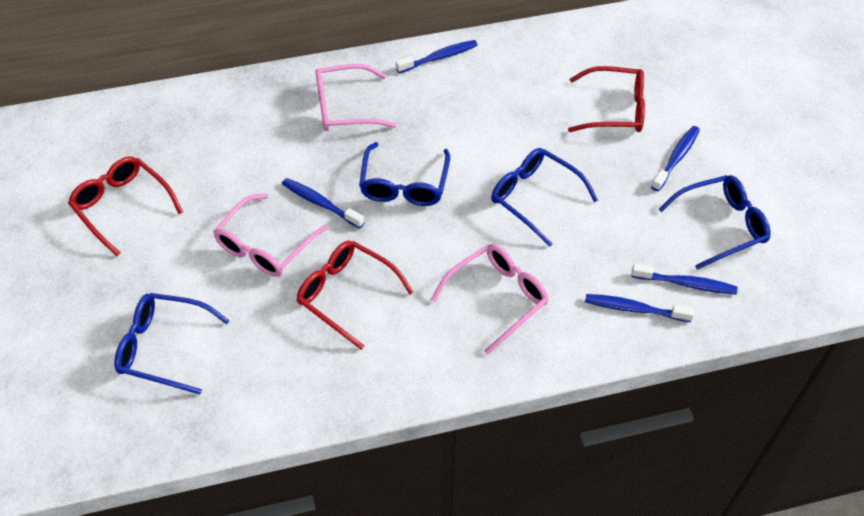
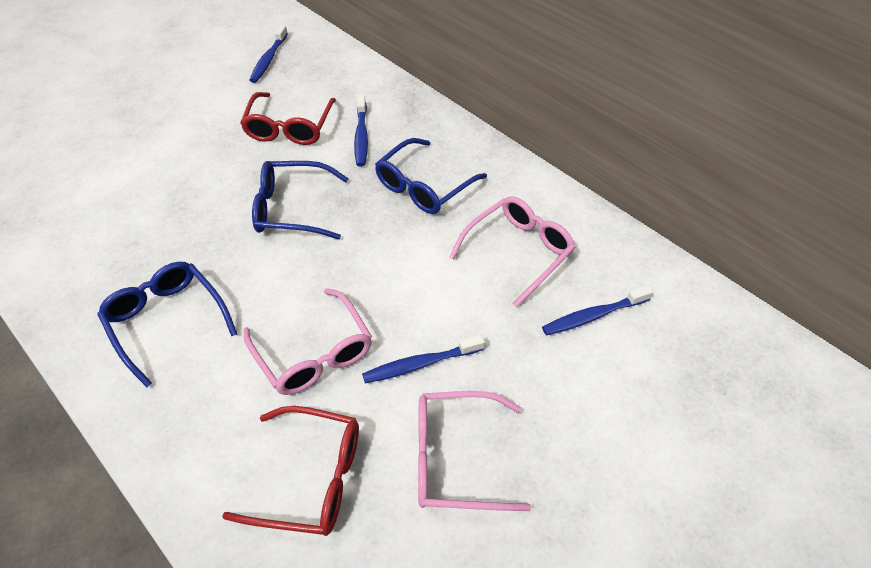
blue glasses: [114,293,230,395] [359,142,450,206] [491,148,598,247] [659,175,771,270] = 4 -> [97,262,237,387] [252,161,349,239] [375,138,487,214] = 3
blue toothbrush: [282,178,365,228] [396,40,478,73] [585,294,694,322] [631,264,738,294] [651,126,700,191] = 5 -> [249,25,288,83] [354,95,368,166] [362,334,485,383] [542,285,653,335] = 4
red glasses: [68,157,183,256] [297,241,414,350] [568,66,645,132] = 3 -> [222,406,359,536] [240,92,336,145] = 2

